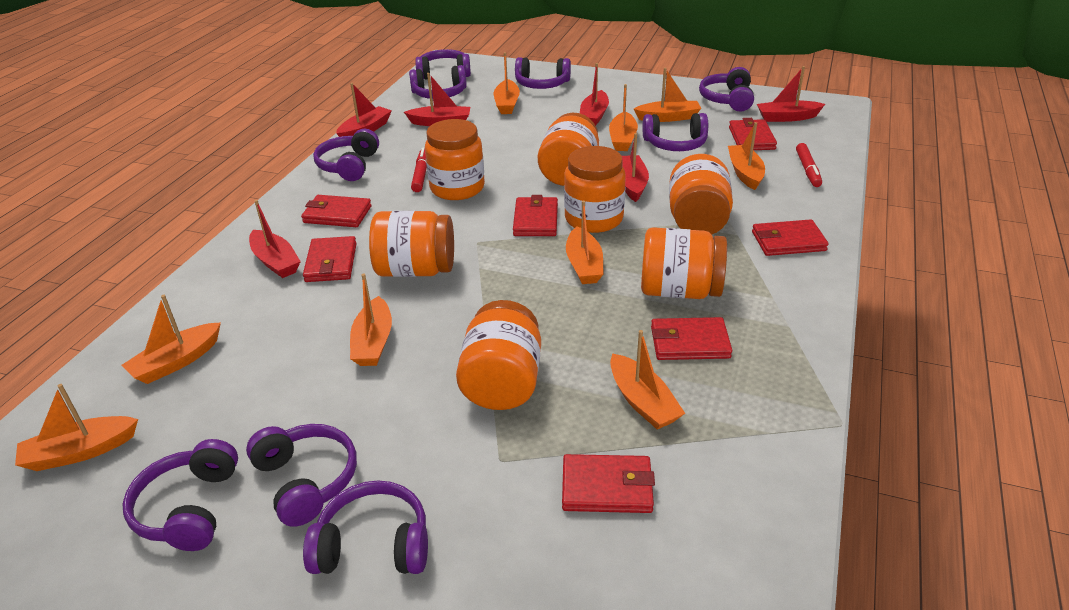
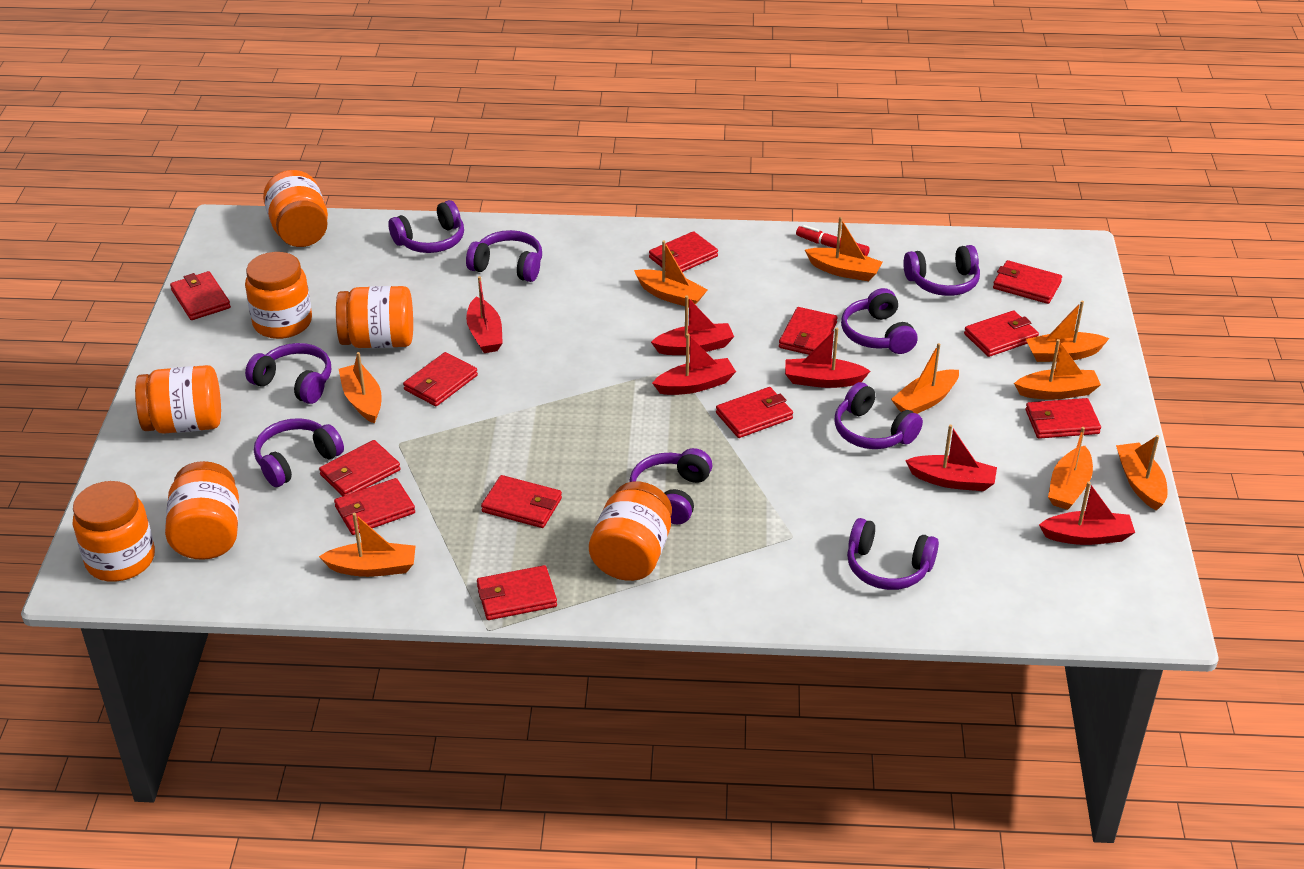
red marker: [411,148,427,192] [796,143,822,187] = 2 -> [796,225,870,256] = 1
red wallet: [301,195,372,227] [303,236,357,282] [513,195,558,236] [562,454,655,513] [651,317,732,360] [729,118,777,150] [752,219,829,256] = 7 -> [170,271,231,320] [319,440,401,496] [334,478,415,535] [403,352,478,406] [477,565,557,620] [481,475,562,528] [649,231,718,272] [716,387,793,438] [779,307,838,355] [964,310,1039,357] [993,260,1062,304] [1025,398,1101,439] = 12

